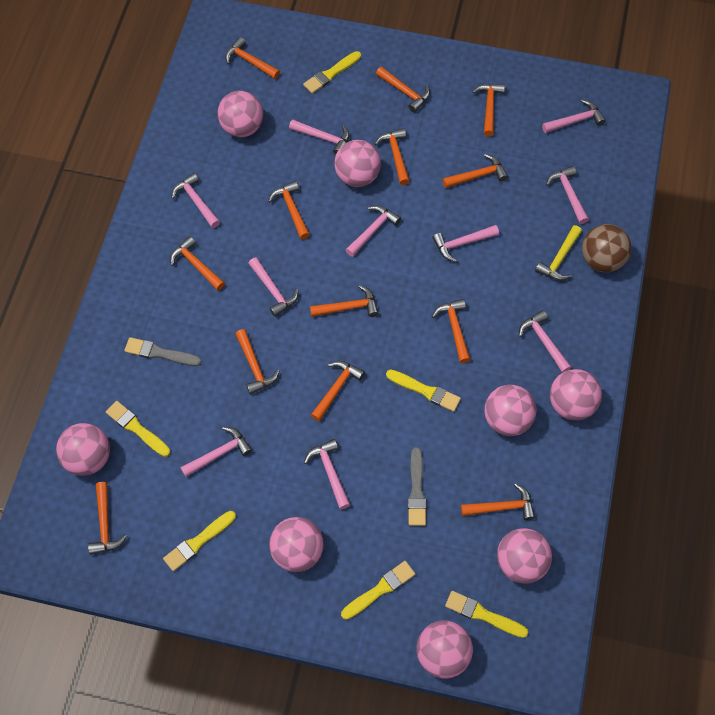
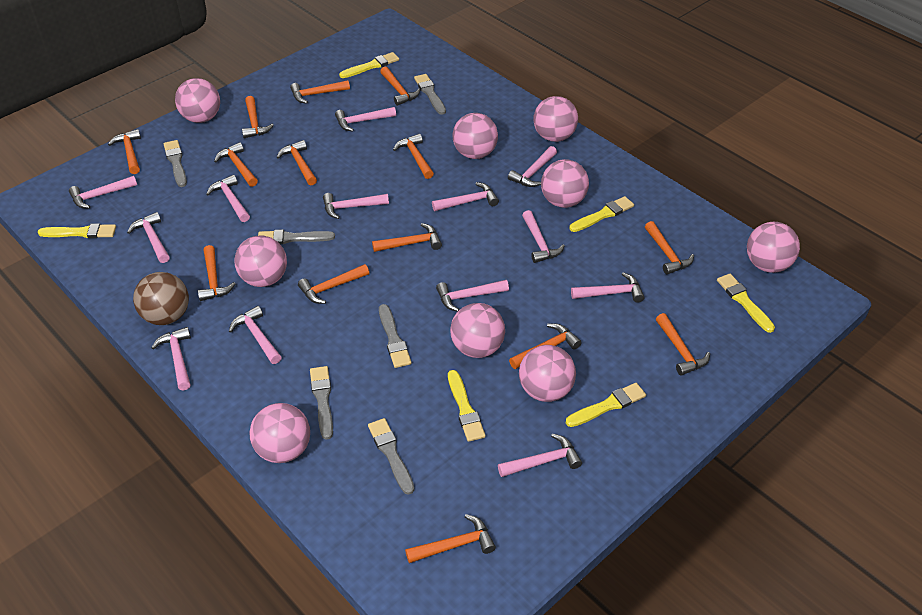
grey brush: [124,337,201,366] [408,447,426,526] = 2 -> [163,140,187,187] [258,229,335,244] [310,366,333,440] [368,418,414,495] [379,304,411,368] [414,74,446,115] = 6
orange hammer: [88,482,127,555] [170,236,225,290] [225,37,280,79] [236,329,279,394] [268,181,310,239] [310,285,379,317] [311,361,365,421] [375,128,410,185] [376,67,430,113] [432,299,471,363] [443,154,508,188] [461,483,535,520] [472,83,505,136] = 13 -> [108,129,141,174] [198,245,236,301] [214,142,258,187] [242,96,274,138] [277,140,317,185] [290,80,350,104] [298,264,369,304] [372,223,442,252] [380,66,421,106] [393,134,434,179] [405,514,496,563] [509,323,582,369] [645,221,694,274] [656,313,710,375] = 14
pink ball: [56,423,110,476] [217,91,263,137] [269,517,324,572] [334,140,381,187] [416,620,473,679] [484,385,537,436] [497,528,552,584] [550,369,602,421] = 8 -> [175,78,220,123] [234,235,287,287] [249,403,310,463] [450,303,505,358] [453,113,498,159] [519,345,576,402] [533,96,578,142] [541,159,589,208] [747,222,800,273] = 9
pink hammer: [171,173,220,228] [180,427,252,477] [248,257,298,317] [289,119,350,154] [304,439,350,509] [346,205,401,257] [432,225,499,262] [519,310,571,373] [542,100,606,133] [546,166,589,224] = 10 -> [69,176,137,209] [127,212,170,263] [151,327,191,391] [207,175,250,222] [229,306,282,364] [323,193,389,219] [335,107,396,132] [432,182,499,211] [436,280,509,312] [498,434,582,477] [508,146,557,187] [522,210,565,263] [571,272,644,303] = 13
yellow hammer: [535,225,582,280] = 1 -> none = 0

